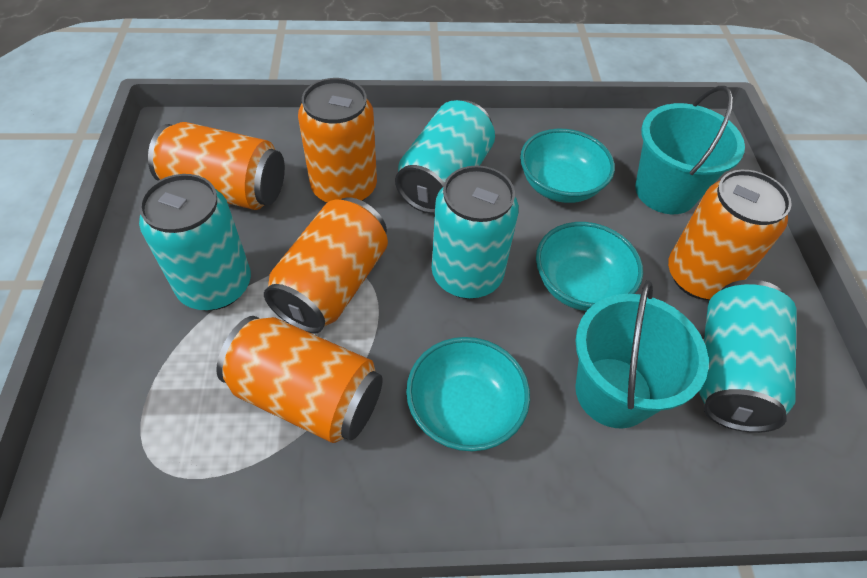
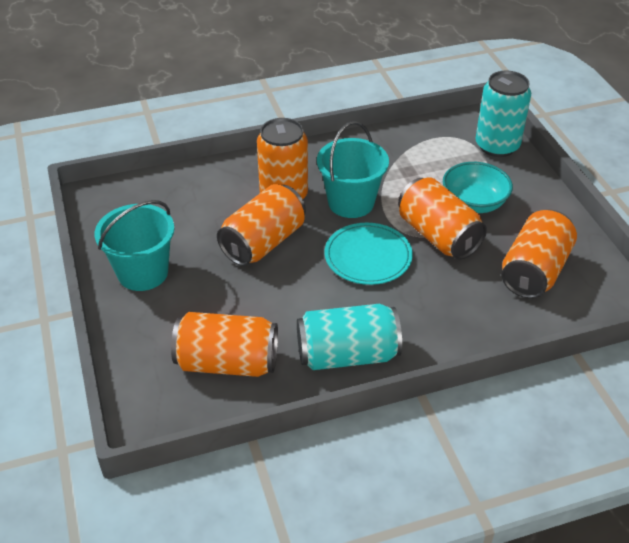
turquoise bowl: [406,337,530,451] [520,129,615,203] [536,222,643,311] = 3 -> [443,162,513,213] = 1
turquoise can: [139,174,251,310] [395,100,495,214] [432,166,519,299] [699,280,797,433] = 4 -> [297,304,402,370] [475,71,531,157] = 2
turquoise plate: none = 0 -> [324,223,413,285] = 1

